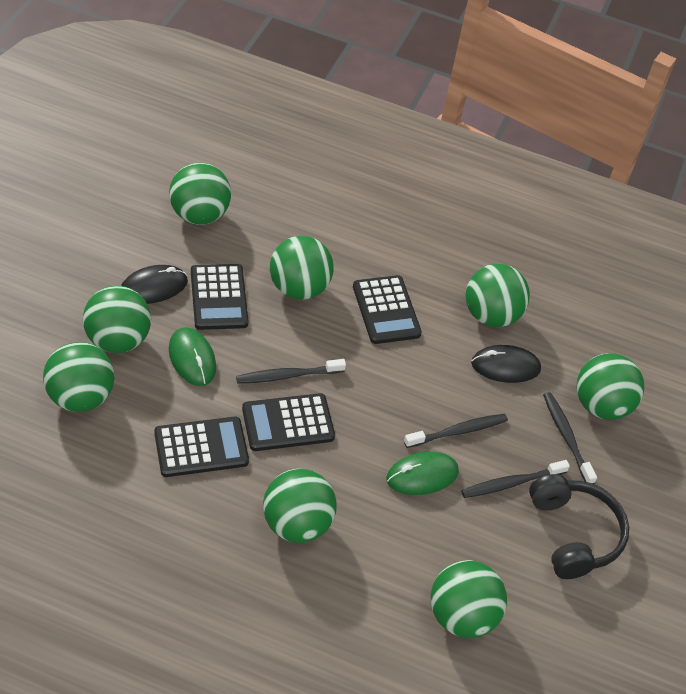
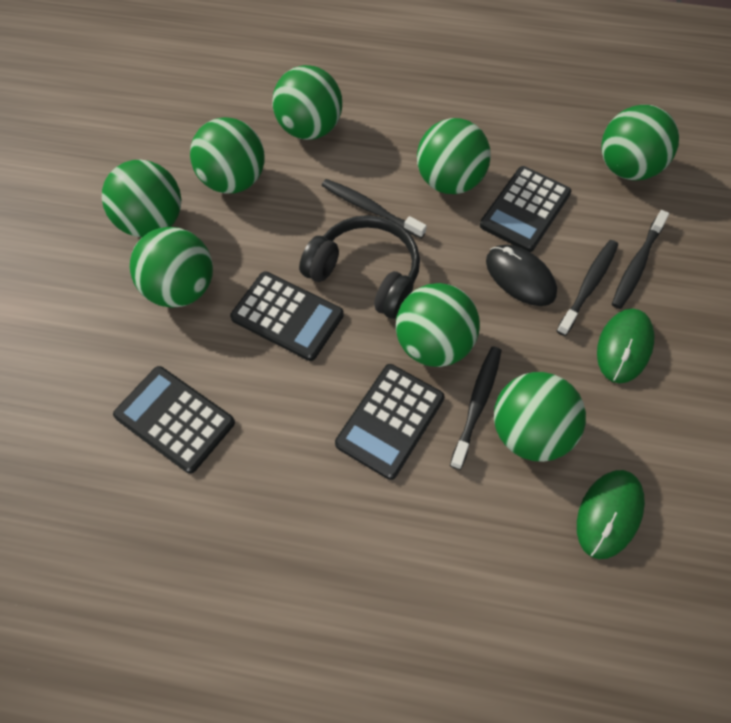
black mouse: [121,265,188,304] [471,345,541,383] = 2 -> [486,245,557,306] = 1

